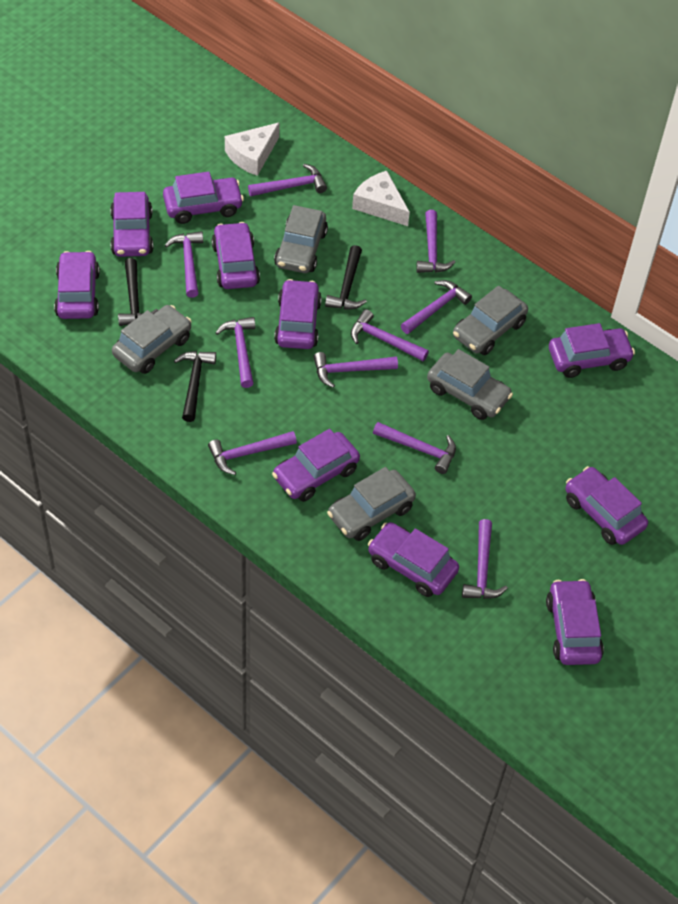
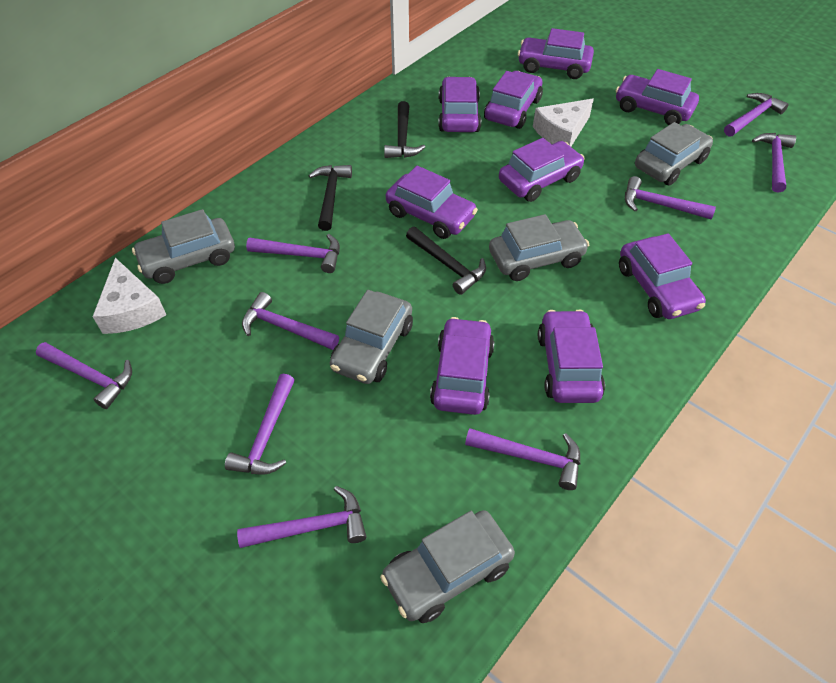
purple car: [54,251,100,319] [110,192,153,257] [163,171,244,224] [212,222,260,289] [272,429,360,502] [274,279,322,349] [368,522,459,597] [546,579,604,665] [549,323,635,378] [565,466,648,545] = 10 -> [386,166,478,239] [430,317,495,415] [438,77,481,132] [484,71,543,129] [499,138,585,202] [518,28,594,79] [538,310,605,403] [616,69,699,125] [619,233,706,319] = 9
purple hammer: [164,231,203,298] [208,431,297,475] [215,317,255,388] [248,164,327,196] [313,352,398,388] [351,309,429,361] [373,422,456,474] [401,280,472,334] [416,210,456,273] [462,519,508,599] = 10 -> [36,342,132,409] [225,374,295,474] [237,486,366,548] [242,292,339,350] [246,234,340,273] [465,428,580,490] [625,176,716,219] [724,93,789,137] [752,133,796,193] = 9

